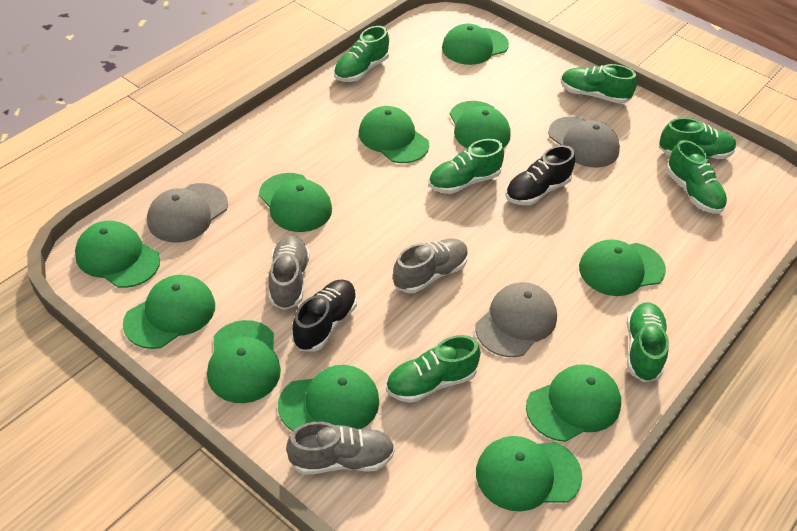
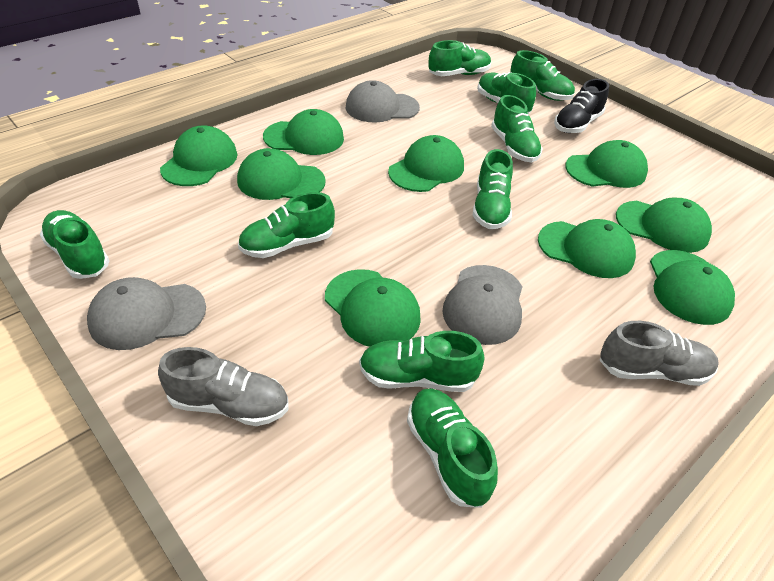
black shoe: [292,280,357,352] [505,145,575,205] = 2 -> [554,79,609,133] = 1
green cap: [75,221,160,288] [123,275,215,349] [207,320,281,403] [259,173,332,232] [278,365,379,431] [359,106,429,163] [442,24,509,65] [450,101,511,149] [476,436,582,511] [526,364,621,442] [579,239,666,296] = 11 -> [160,125,237,186] [237,148,326,200] [263,109,344,155] [325,269,421,347] [388,135,464,192] [538,219,636,278] [565,140,648,188] [616,197,712,253] [650,250,735,325] = 9
green shoe: [334,26,389,82] [386,335,481,403] [429,139,504,194] [561,64,637,104] [627,303,669,382] [659,118,736,159] [666,140,727,214] = 7 -> [40,210,109,279] [238,192,335,258] [359,331,484,392] [407,388,498,508] [428,40,491,76] [473,149,513,229] [477,72,536,115] [491,95,543,162] [510,50,575,101] = 9
grey shoe: [269,235,310,310] [286,422,395,475] [393,239,468,293] = 3 -> [158,347,289,426] [599,321,719,386] = 2

